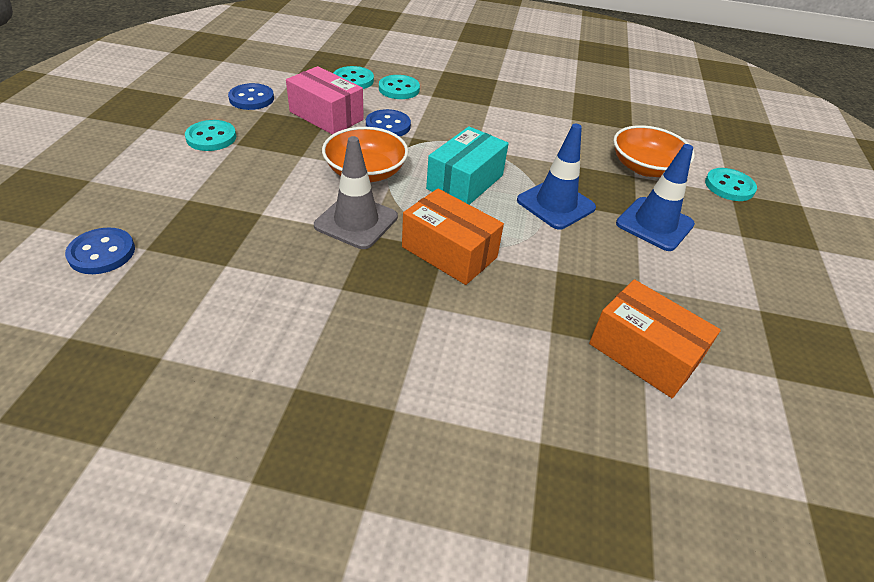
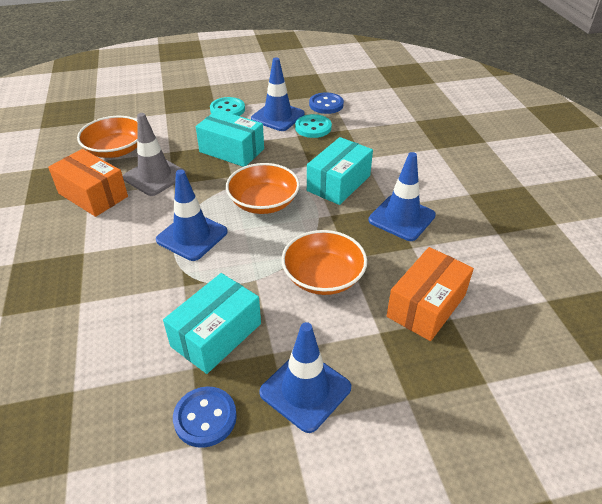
blue button: [65,227,135,274] [228,83,274,110] [366,109,411,137] = 3 -> [173,386,237,448] [309,92,344,114] = 2
blue traffic cone: [517,124,596,230] [616,144,695,251] = 2 -> [156,170,228,261] [251,57,305,131] [259,322,351,433] [369,152,436,241] = 4
orange bowl: [322,127,408,182] [613,125,695,177] = 2 -> [77,116,138,158] [226,163,300,214] [282,230,367,295] = 3
pink box: [286,66,364,135] = 1 -> none = 0
turquoise box: [426,126,509,205] = 1 -> [163,273,261,374] [196,110,264,167] [307,137,373,205] = 3
turquoise button: [185,120,236,151] [333,66,374,89] [379,75,420,99] [705,168,757,201] = 4 -> [210,97,245,116] [295,114,332,138] = 2

